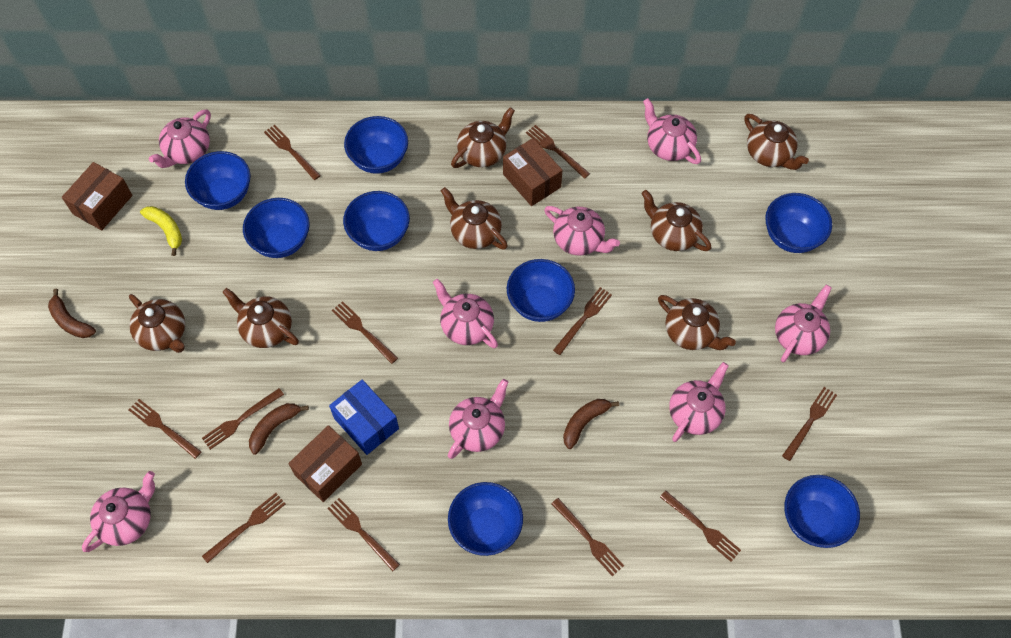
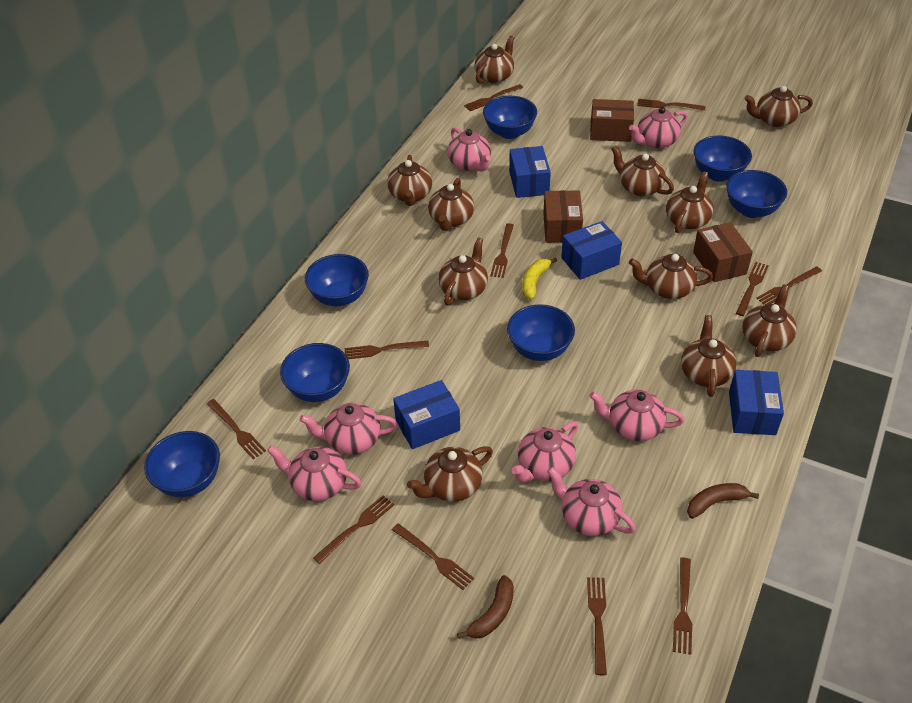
blue bowl: [185,151,251,210] [243,198,310,258] [343,191,410,251] [344,116,408,174] [448,482,523,556] [507,259,575,322] [765,193,832,253] [784,475,860,548] = 8 -> [144,431,220,497] [280,343,350,402] [305,254,369,306] [483,96,537,139] [507,304,575,361] [694,136,752,182] [726,170,787,218] = 7
blue box: [329,380,399,455] = 1 -> [393,380,460,449] [509,146,551,198] [561,221,622,280] [729,370,784,435] = 4
brown banana: [48,289,96,338] [249,403,309,455] [563,399,619,449] = 3 -> [457,575,514,639] [687,483,759,519] = 2
brown teapot: [129,294,185,353] [222,288,299,348] [441,187,508,250] [451,107,515,168] [641,190,711,251] [658,295,736,350] [744,114,809,170] = 7 -> [387,155,432,206] [407,446,493,502] [428,178,474,231] [438,237,488,306] [474,35,515,84] [611,145,674,197] [629,254,713,299] [666,171,714,233] [681,315,736,397] [742,284,797,357] [745,86,813,127] = 11
pink teapot: [82,471,155,552] [149,109,211,168] [433,279,498,348] [448,379,508,459] [544,206,620,256] [643,98,701,164] [669,362,729,442] [775,285,832,362] = 8 -> [267,446,362,501] [300,403,398,455] [447,127,491,172] [511,422,578,482] [547,467,636,536] [589,390,684,441] [629,107,688,149] = 7

